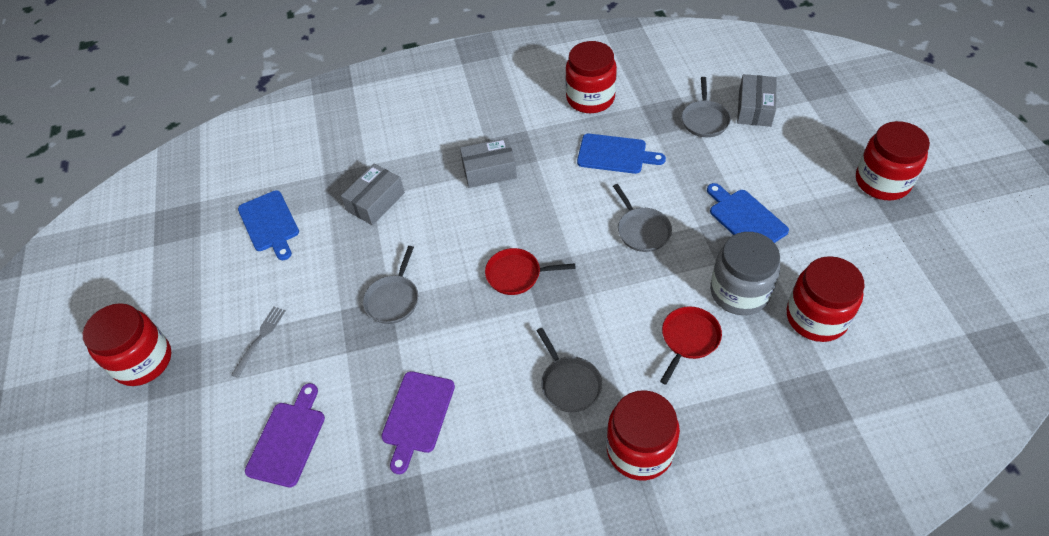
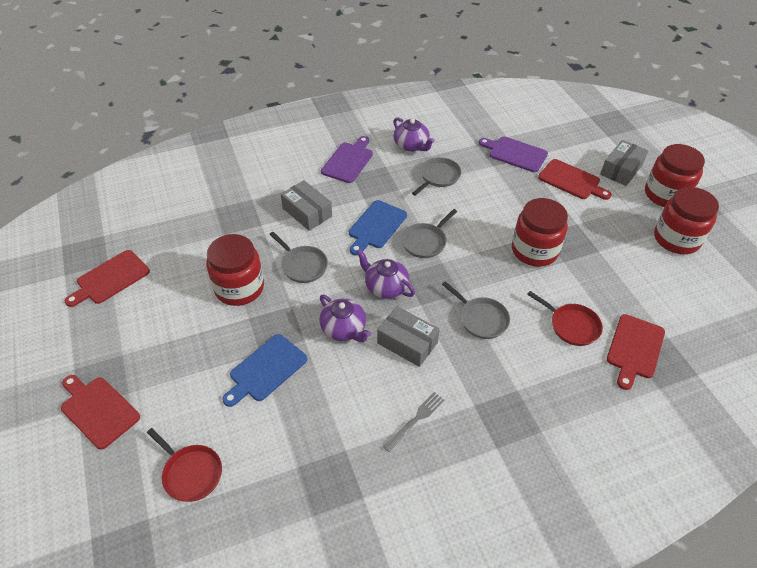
blue cutting board: [238,190,299,260] [577,134,666,174] [707,183,789,243] = 3 -> [222,334,307,407] [349,200,407,255] = 2
grey jar: [710,232,780,315] = 1 -> none = 0
purple teapot: none = 0 -> [319,295,371,342] [356,249,415,299] [393,118,435,152] = 3
red cutting board: none = 0 -> [61,375,140,450] [64,250,150,307] [538,159,612,200] [607,314,665,390] = 4
red jar: [83,303,171,386] [565,41,617,113] [606,390,680,480] [787,256,865,342] [856,121,930,200] = 5 -> [206,234,264,306] [512,198,568,267] [645,144,705,207] [654,187,719,254] = 4

